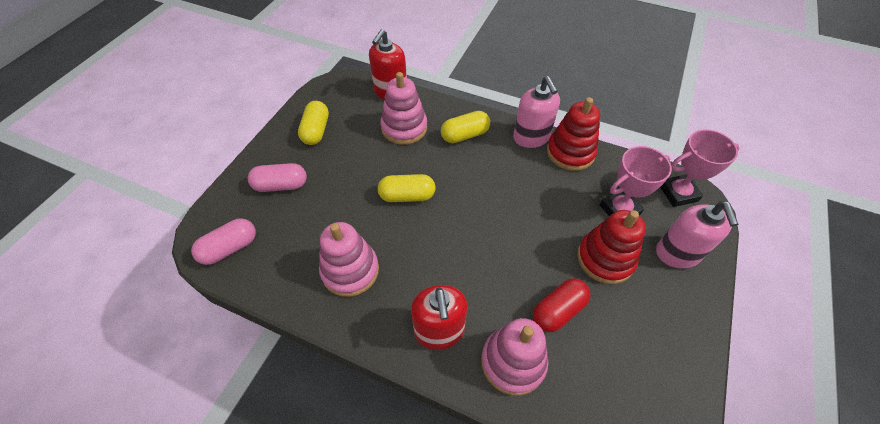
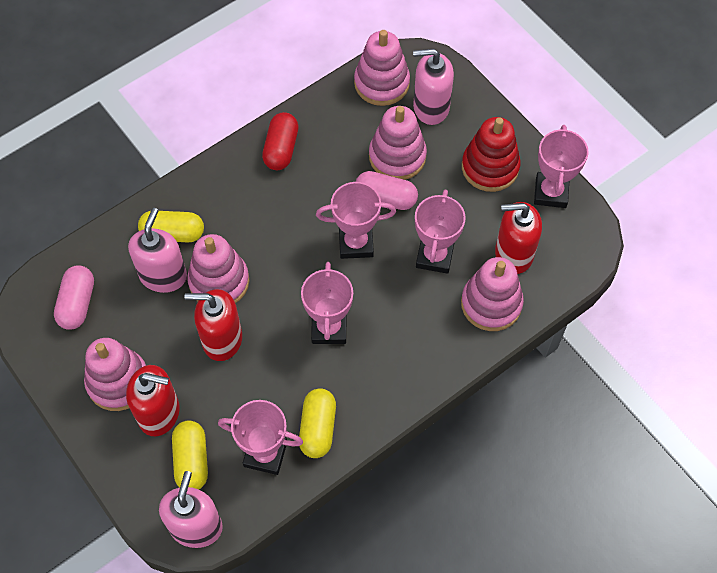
pink soap dispenser: [513,76,560,148] [656,201,738,268] = 2 -> [128,208,187,293] [159,471,223,548] [413,49,454,125] = 3
pink stacking toy: [319,222,379,297] [380,72,427,145] [481,318,548,396] = 3 -> [84,338,146,411] [187,234,249,303] [354,30,410,106] [369,106,427,180] [461,257,524,331] = 5
pink trophy: [600,146,672,216] [660,129,739,207] = 2 -> [218,400,303,475] [301,262,353,344] [316,182,396,259] [415,190,466,274] [534,125,589,208] = 5
red soap dispenser: [369,29,407,100] [411,285,468,350] = 2 -> [126,365,180,436] [184,289,242,361] [495,202,542,274] = 3
red stacking toy: [547,97,600,171] [577,210,646,284] = 2 -> [462,117,520,192] = 1

